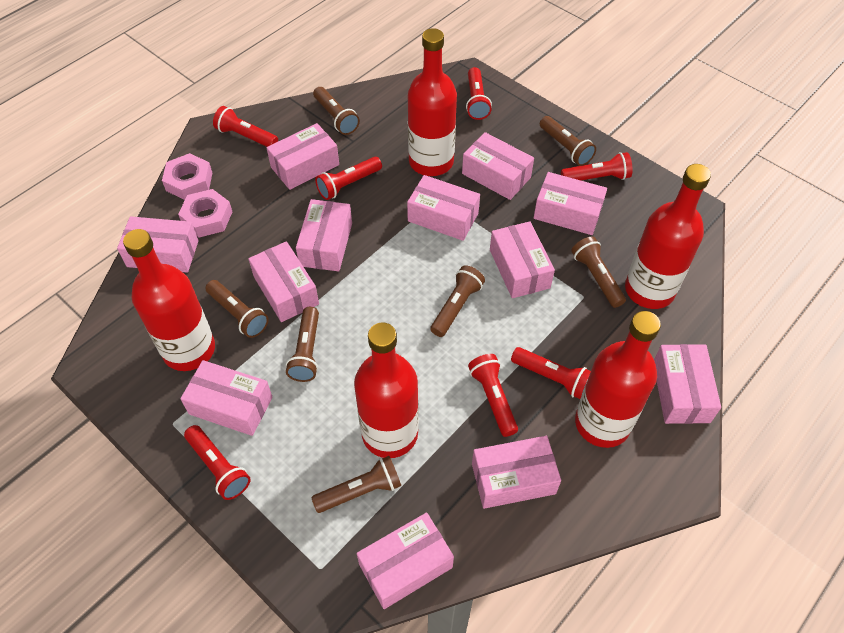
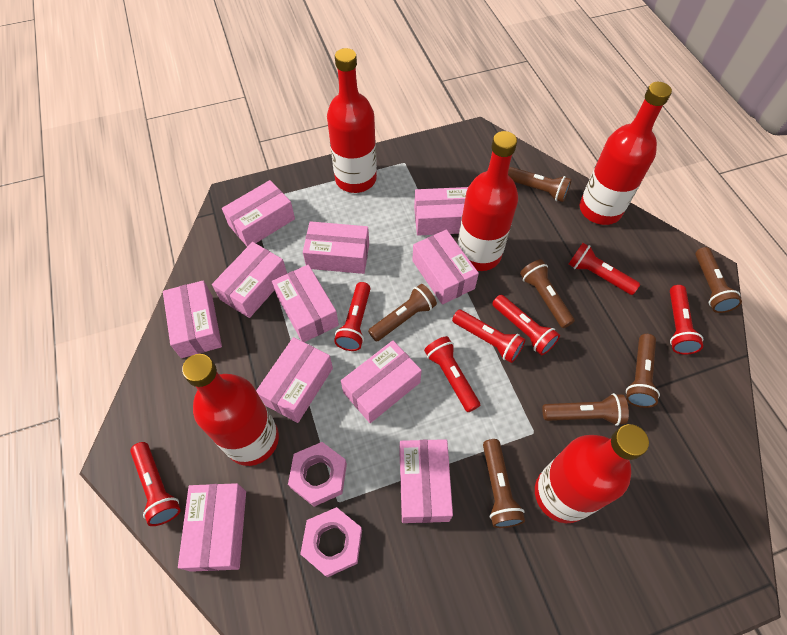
pink box: [117,216,199,273] [180,360,272,436] [248,241,319,322] [266,123,339,190] [296,199,352,271] [357,513,454,609] [407,175,480,241] [462,132,534,200] [472,436,561,509] [490,221,555,298] [534,172,607,235] [654,344,721,424] = 12 -> [163,280,222,358] [178,483,246,572] [212,242,287,318] [222,180,295,247] [256,337,333,423] [272,265,339,342] [303,221,369,274] [341,340,422,423] [399,439,453,523] [412,230,479,304] [414,187,468,236] = 11

